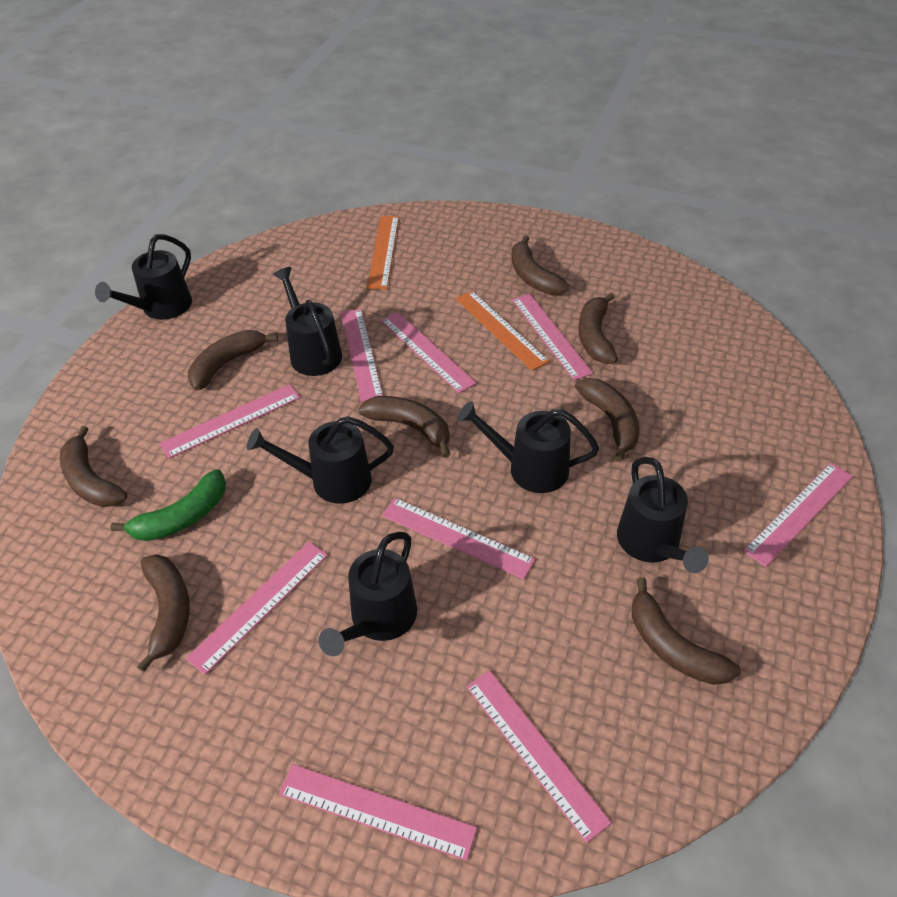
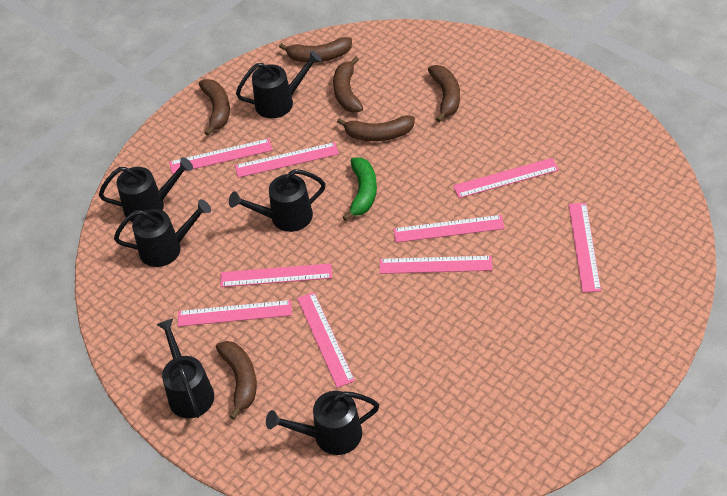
brown banana: [60,426,127,507] [137,554,190,672] [188,330,278,391] [358,396,450,458] [511,236,570,295] [575,378,639,462] [578,293,618,364] [632,577,740,685] = 8 -> [199,79,230,136] [216,341,257,420] [279,37,352,63] [333,57,363,113] [337,116,415,141] [428,65,460,122] = 6
orange ruler: [367,216,399,289] [456,291,550,371] = 2 -> none = 0

